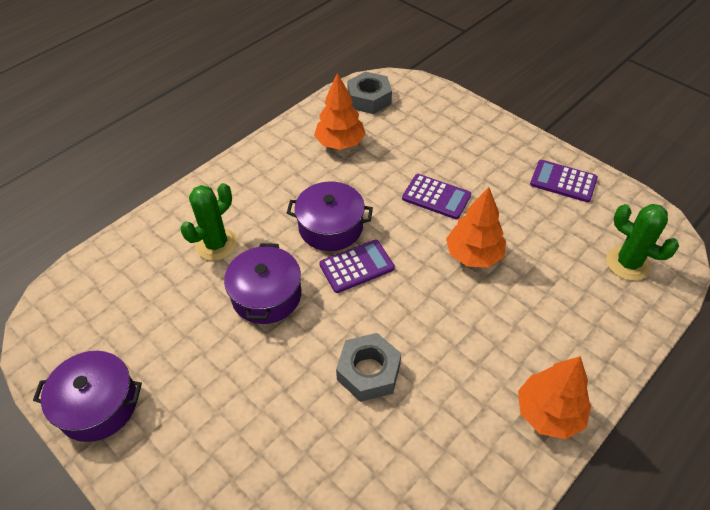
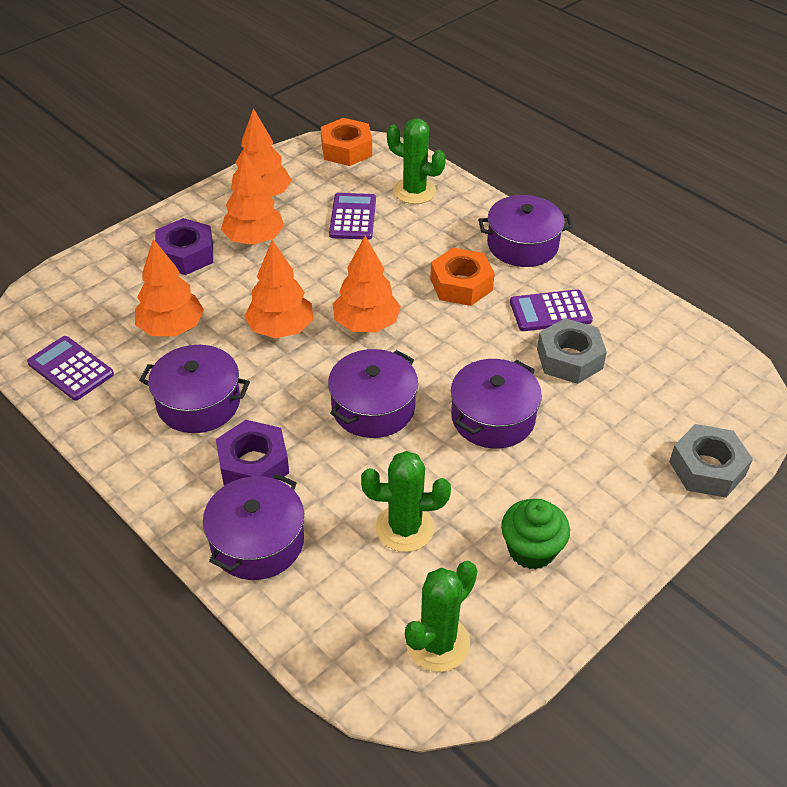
green cactus: [180,183,237,261] [606,204,679,281] = 2 -> [361,451,451,552] [387,118,446,204] [405,561,477,672] = 3
green cupcake: none = 0 -> [501,499,570,570] = 1
orange nut: none = 0 -> [321,118,372,166] [430,248,495,306] = 2
orange tree: [314,73,366,150] [446,187,506,267] [518,356,591,439] = 3 -> [135,239,204,336] [221,151,284,245] [231,108,292,197] [244,240,313,338] [333,236,401,332] = 5
purple nut: none = 0 -> [155,218,213,275] [216,420,289,486] = 2
purple pot: [33,351,142,442] [224,243,301,324] [287,182,373,251] = 3 -> [139,345,250,433] [203,473,304,580] [328,349,418,438] [451,359,542,449] [478,195,573,267] = 5

